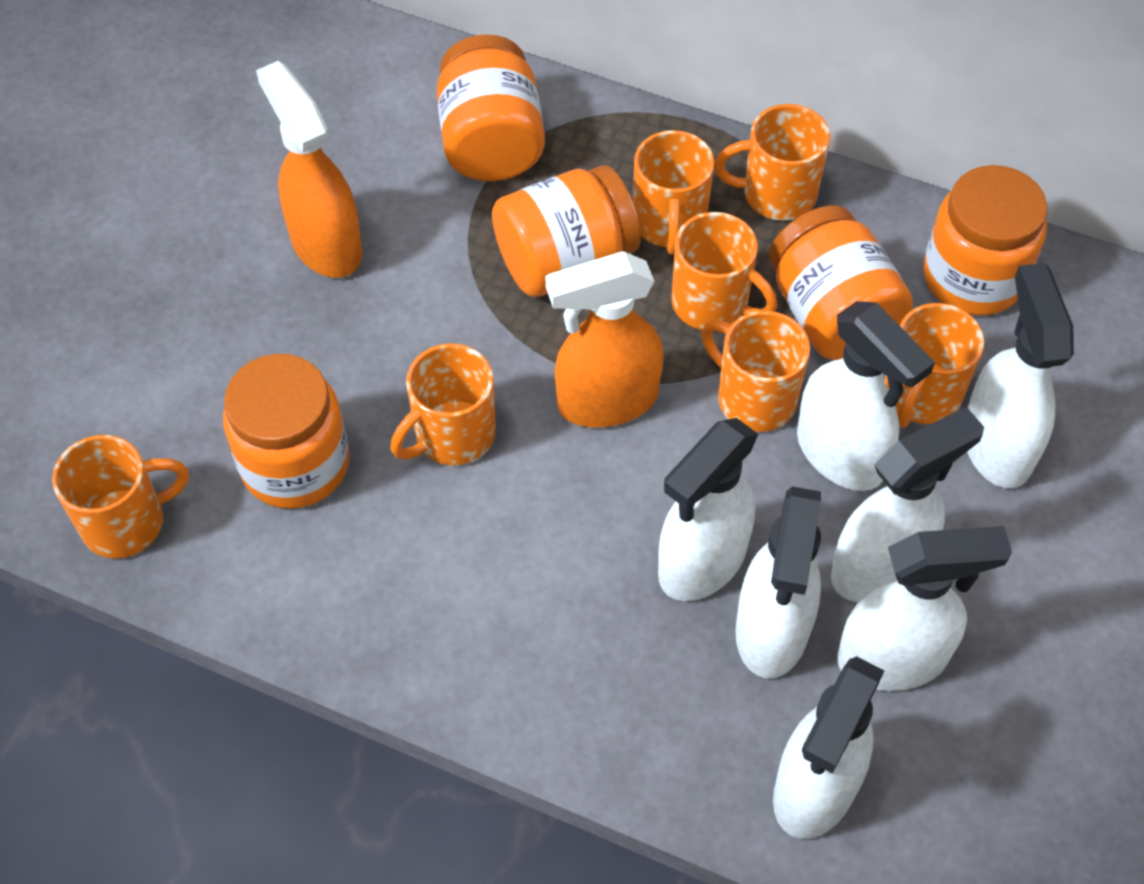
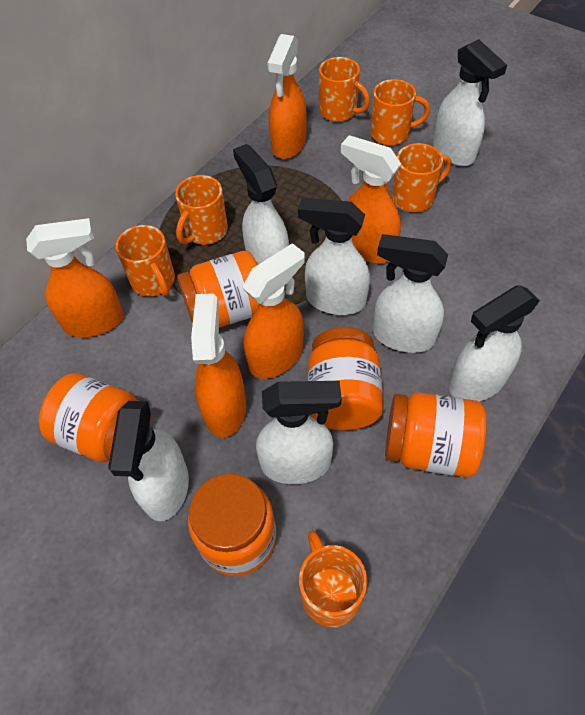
orange mug: [52,435,189,558] [390,343,496,465] [633,130,714,255] [671,212,777,330] [701,311,810,432] [714,104,830,221] [884,303,984,428] = 7 -> [115,225,175,297] [175,175,228,245] [299,530,367,627] [319,57,370,122] [371,79,430,145] [392,143,451,212] = 6
orange spray bottle: [256,61,362,278] [546,252,664,428] = 2 -> [26,218,124,337] [191,293,246,438] [242,243,305,379] [267,34,307,159] [341,135,401,263] = 5

